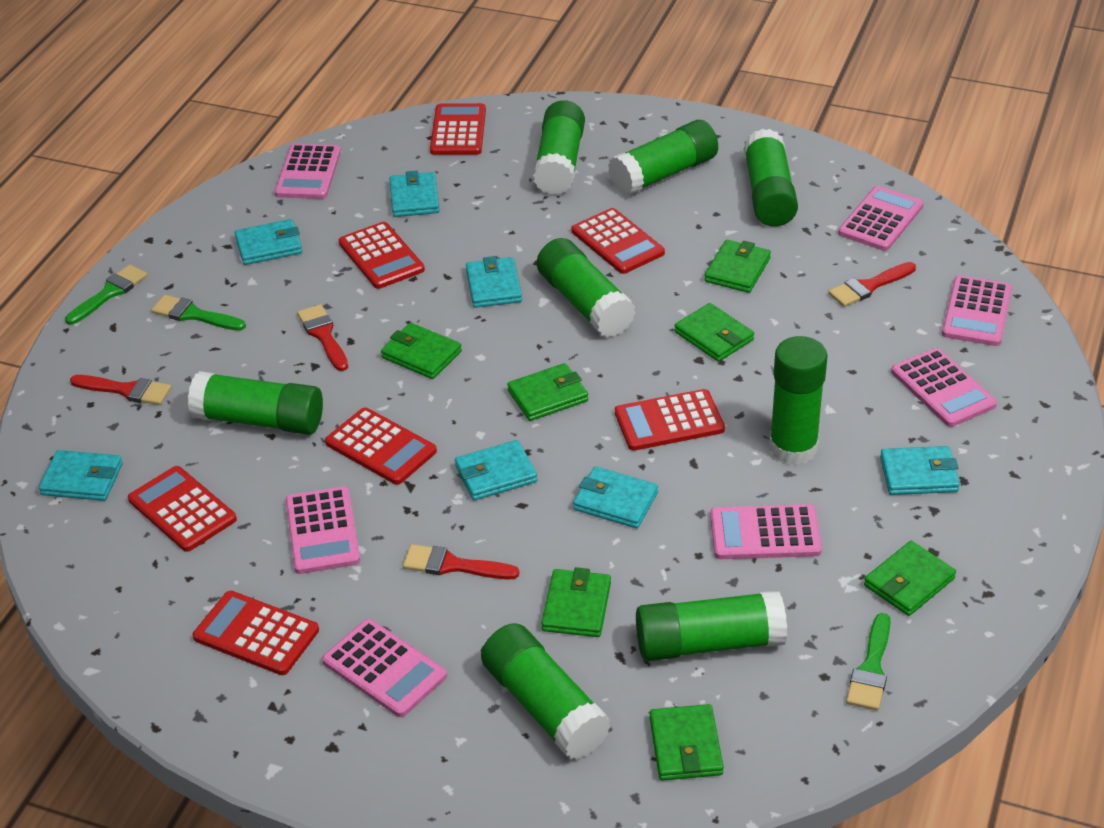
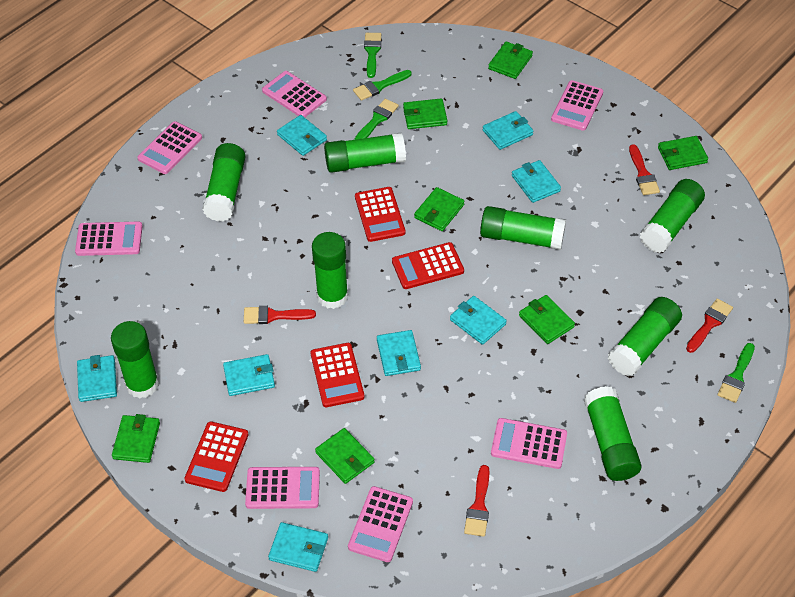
green brush: [65,264,147,325] [151,295,246,331] [846,613,891,711] = 3 -> [353,70,412,101] [355,99,399,140] [364,33,381,78] [718,343,755,403] = 4
red calculator: [128,466,237,552] [193,591,319,675] [325,407,437,485] [339,222,425,289] [430,103,486,155] [571,208,665,274] [615,389,725,451] = 7 -> [184,421,249,492] [310,343,365,407] [355,187,405,242] [392,242,464,289] = 4
turquoise wallet: [39,450,123,501] [235,219,302,265] [389,171,440,217] [455,440,537,500] [466,256,522,308] [573,466,658,528] [880,446,960,495] = 7 -> [77,355,117,402] [223,354,275,396] [268,522,328,572] [277,115,327,156] [377,330,421,376] [450,296,507,345] [483,111,533,150] [512,160,561,203] = 8

